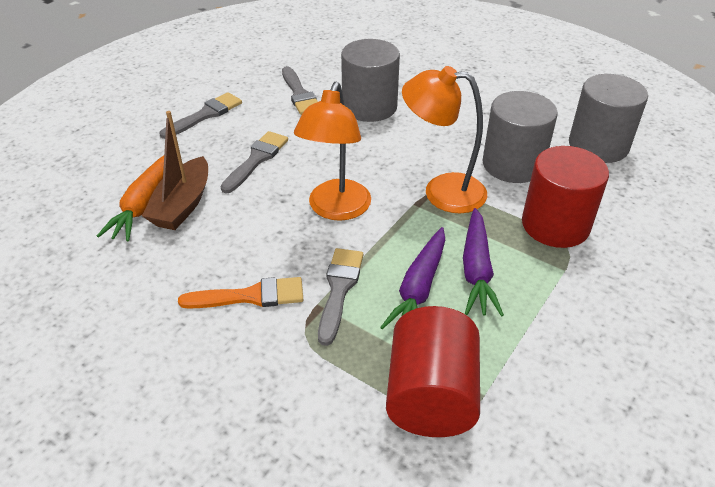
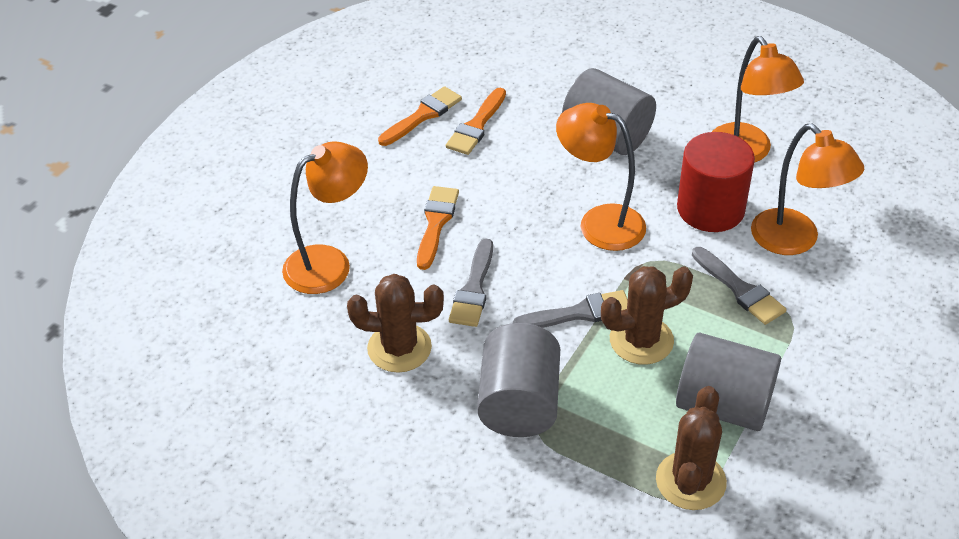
brown boat: [142,111,208,230] = 1 -> none = 0
brown cactus: none = 0 -> [347,274,444,373] [601,266,693,365] [656,386,727,510] = 3
grey brush: [159,92,242,139] [221,131,288,193] [282,66,318,115] [318,248,363,346] = 4 -> [449,238,493,327] [513,290,628,328] [692,247,786,325] = 3
orange brush: [178,277,303,309] = 1 -> [378,86,462,146] [417,186,459,270] [446,88,506,155] = 3
orange carrot: [97,156,164,242] = 1 -> none = 0
orange lamp: [294,82,371,221] [402,66,487,214] = 2 -> [282,141,368,294] [556,103,646,251] [712,36,804,163] [751,123,864,255] = 4
purple carrot: [380,227,445,329] [463,208,504,317] = 2 -> none = 0
red cylinder: [386,306,480,437] [522,146,609,248] = 2 -> [677,132,755,232] = 1

